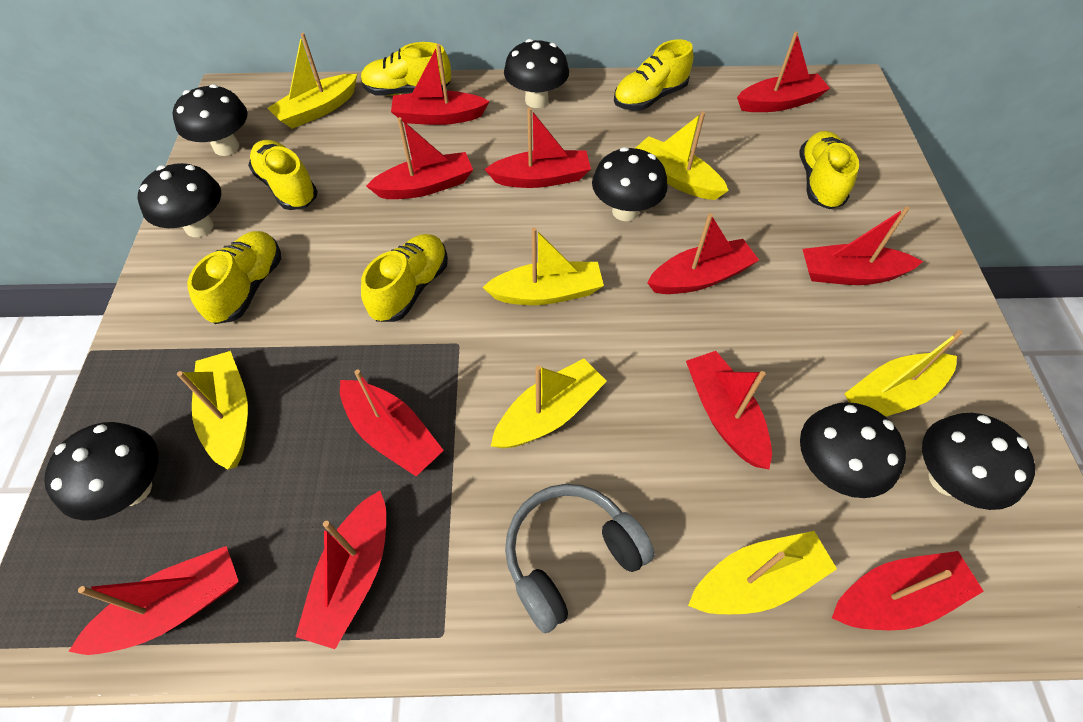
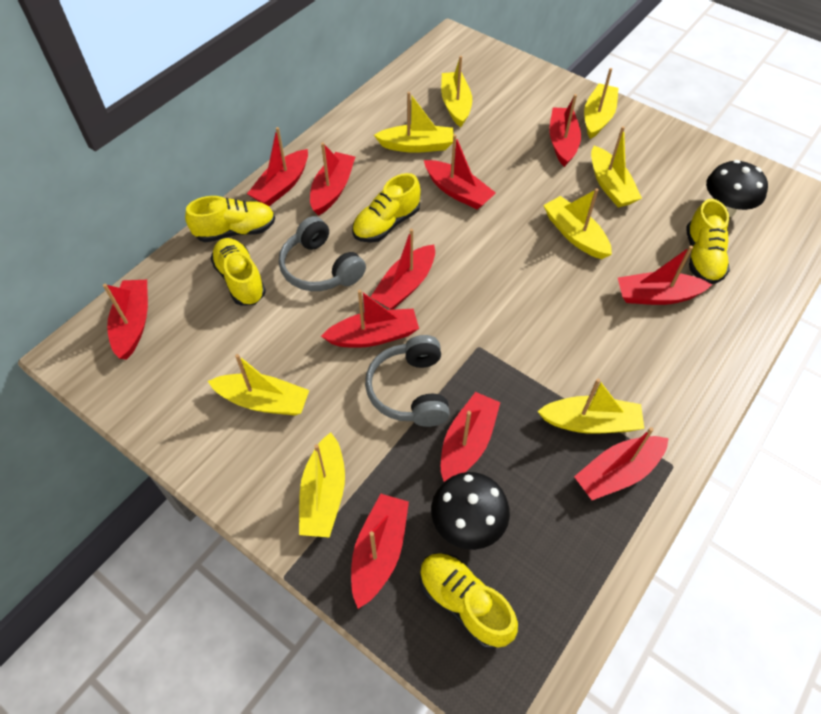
black mushroom: [44,422,159,521] [138,163,221,237] [173,84,248,156] [504,39,569,108] [592,147,668,221] [800,402,906,498] [922,413,1035,510] = 7 -> [431,472,510,550] [706,160,768,217] = 2
grey headphones: [505,484,655,633] = 1 -> [279,216,366,291] [365,335,450,427] = 2
yellow boat: [177,351,248,470] [268,33,357,129] [482,227,604,305] [491,358,607,448] [636,111,729,200] [688,531,837,614] [844,330,963,417] = 7 -> [208,354,309,415] [299,432,345,538] [374,92,454,153] [441,56,472,127] [537,379,644,434] [543,188,612,259] [584,68,618,139] [591,126,642,208] = 8
yellow shoe: [187,231,281,324] [248,140,318,210] [361,42,451,96] [361,234,448,322] [614,39,693,110] [799,131,859,209] = 6 -> [185,196,275,242] [210,238,266,306] [352,173,421,243] [419,553,518,649] [686,199,730,284] = 5

